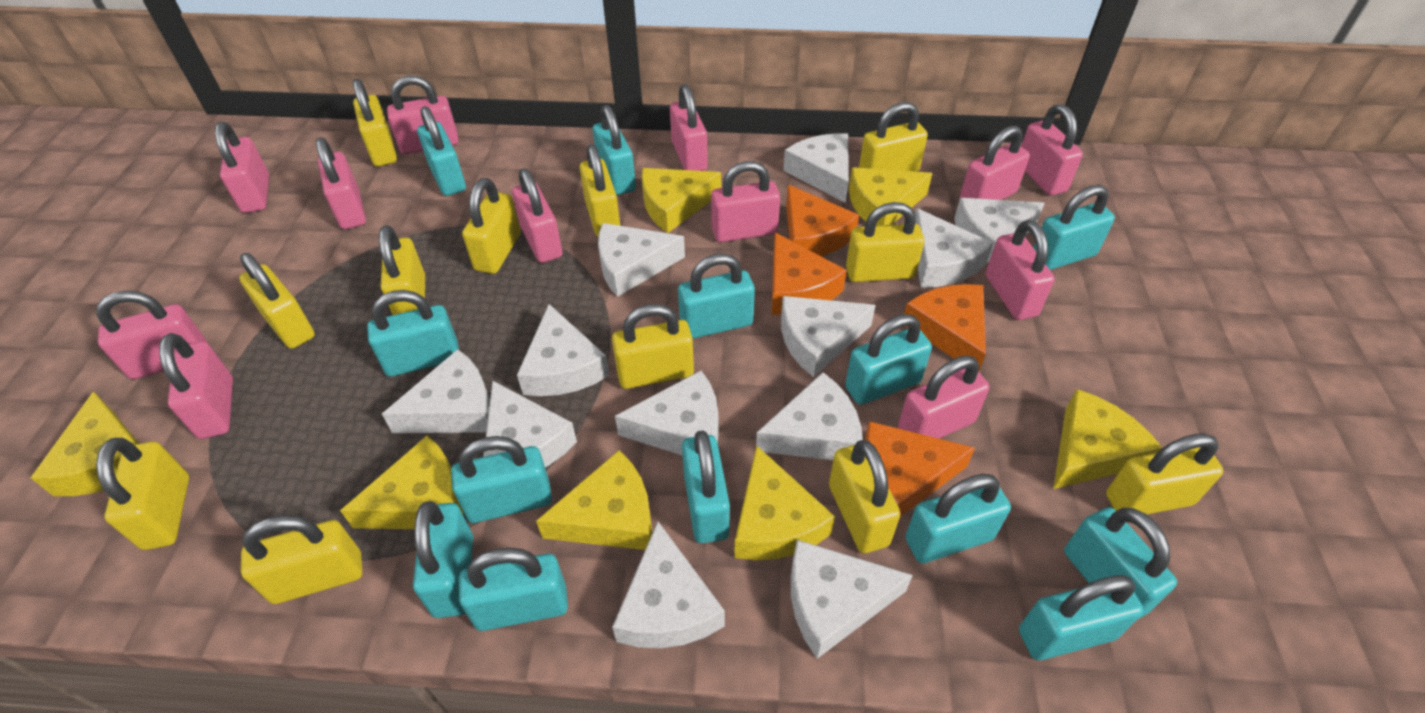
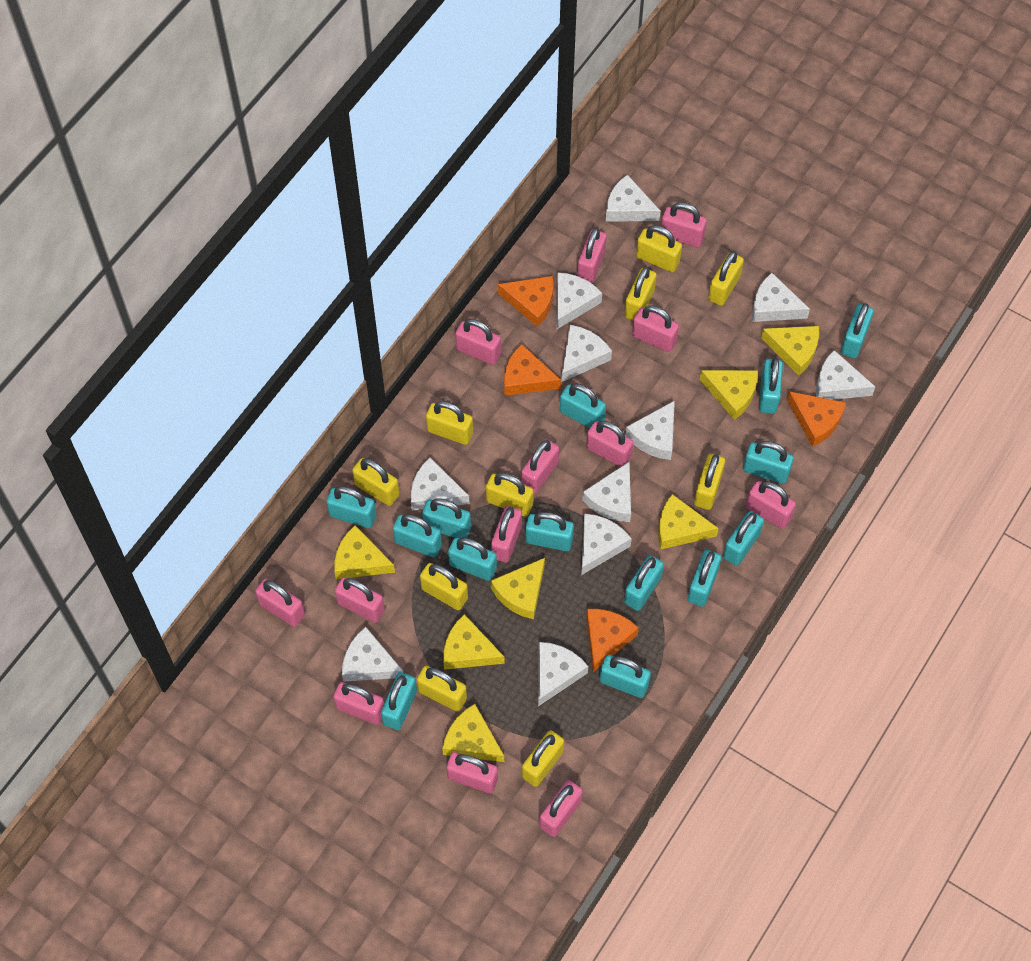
pink padlock: [96,290,207,379] [159,333,233,439] [215,122,269,213] [316,137,366,229] [387,76,459,154] [512,168,562,263] [670,84,708,171] [711,161,780,242] [898,356,990,439] [959,125,1030,200] [986,220,1055,320] [1021,104,1083,195] = 12 -> [255,579,305,627] [333,682,384,725] [335,577,385,623] [446,752,498,793] [455,319,501,365] [491,506,522,563] [521,439,559,494] [540,780,583,837] [577,228,607,283] [586,421,633,467] [632,306,679,352] [660,202,707,247] [746,481,796,529] = 13
turquoise padlock: [367,290,459,377] [413,501,473,618] [417,106,466,196] [451,436,552,523] [459,548,568,631] [593,105,636,195] [678,253,755,339] [682,430,730,543] [845,314,932,405] [905,474,1011,563] [1019,575,1143,660] [1034,185,1115,270] [1064,507,1177,620] = 13 -> [326,486,376,528] [381,672,417,730] [393,514,442,557] [422,498,471,538] [448,538,497,581] [525,512,574,551] [560,383,606,428] [600,655,651,698] [624,555,664,611] [688,550,721,607] [723,511,764,566] [743,441,794,484] [759,358,783,414] [841,303,874,358] = 14
white cheese: [382,349,490,433] [483,380,577,467] [517,304,610,396] [598,223,685,297] [612,522,725,648] [615,370,719,455] [756,372,863,460] [781,296,876,377] [783,133,849,203] [791,540,913,659] [915,208,993,288] [954,198,1045,263] = 12 -> [342,627,403,682] [411,457,470,510] [538,642,589,706] [556,272,602,330] [562,325,612,382] [581,513,632,575] [582,461,631,522] [606,175,661,222] [625,401,675,460] [752,273,810,322] [816,350,875,400] = 11
yellow padlock: [96,438,189,550] [239,253,315,349] [241,515,362,604] [353,79,397,167] [379,225,425,315] [462,178,521,274] [579,144,620,237] [612,304,694,389] [829,440,901,553] [846,202,924,282] [859,102,928,172] [1106,433,1224,514] = 12 -> [352,458,400,506] [417,665,467,712] [420,563,468,610] [426,401,473,445] [486,473,534,517] [522,730,564,787] [625,267,657,321] [636,225,682,272] [694,454,725,510] [708,251,744,306] = 10

